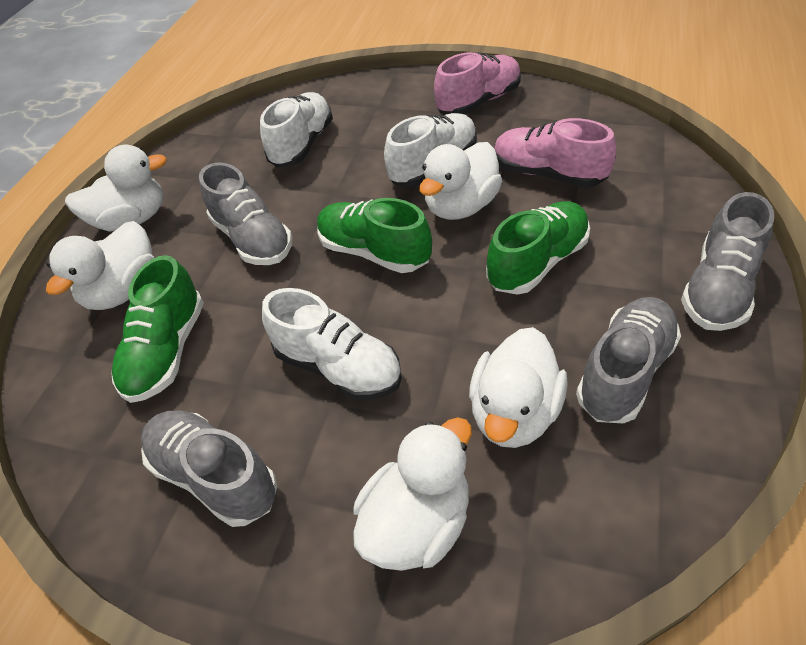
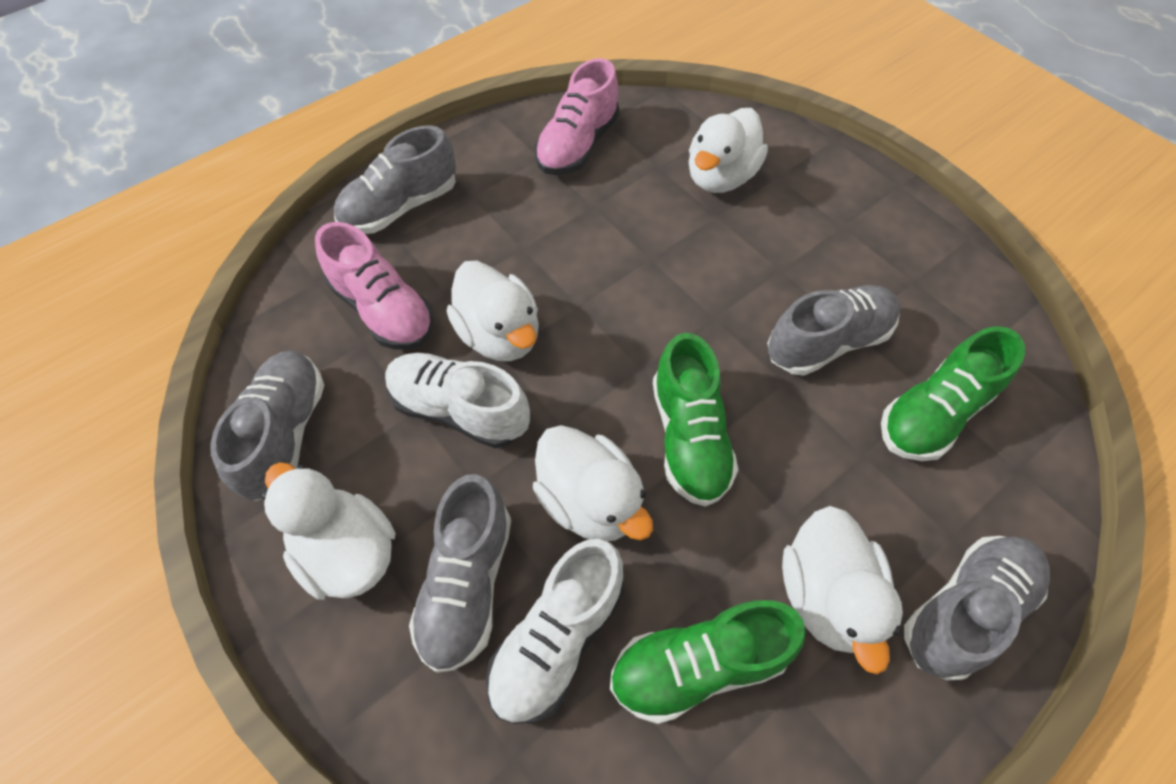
grey shoe: [141,411,277,527] [199,162,292,265] [576,297,681,423] [681,192,774,331] = 4 -> [210,351,324,501] [334,125,456,234] [409,474,511,673] [767,285,900,376] [904,536,1050,681] = 5
white shoe: [260,92,333,167] [262,288,402,400] [384,113,477,187] = 3 -> [385,353,530,448] [486,539,624,724] = 2

